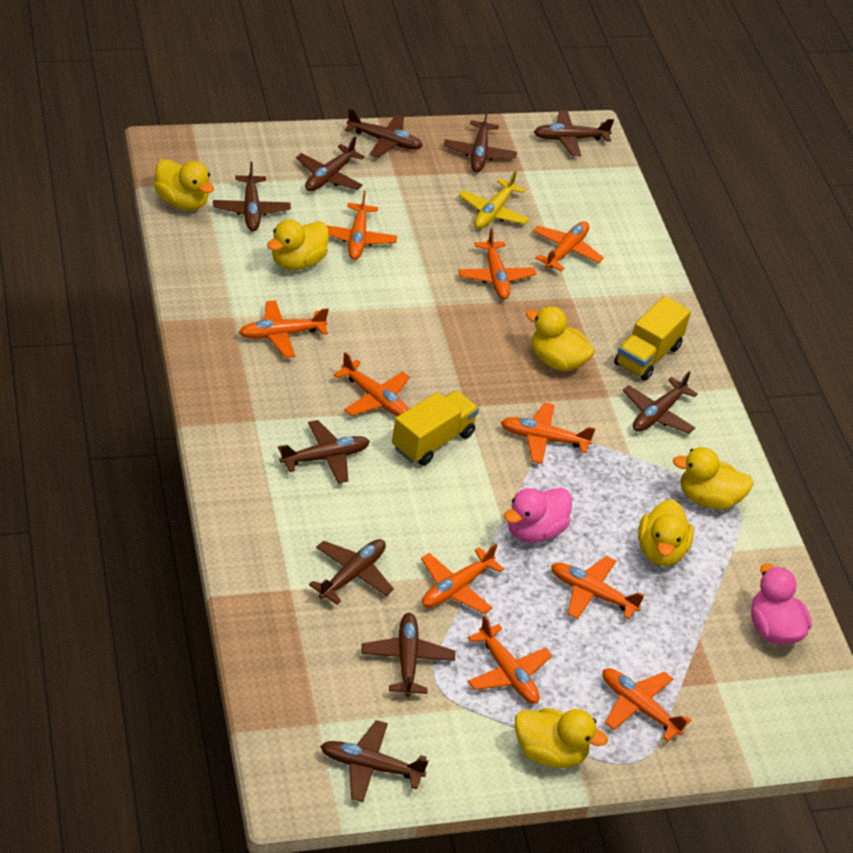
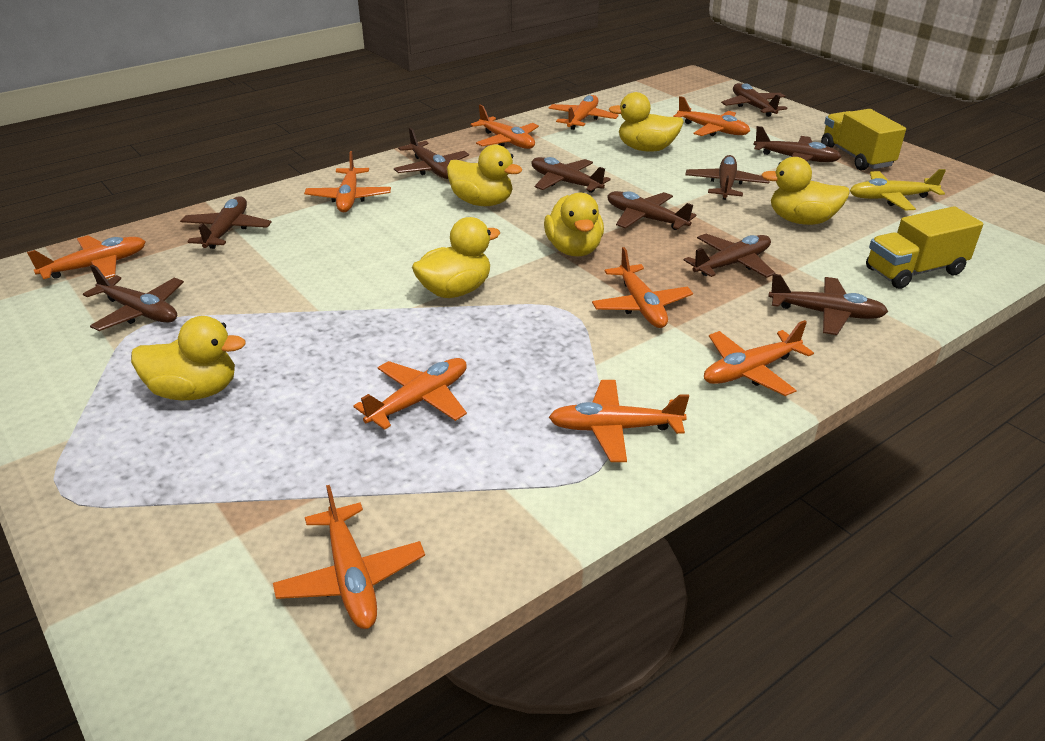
pink duck: [504,488,572,543] [751,563,812,645] = 2 -> none = 0

